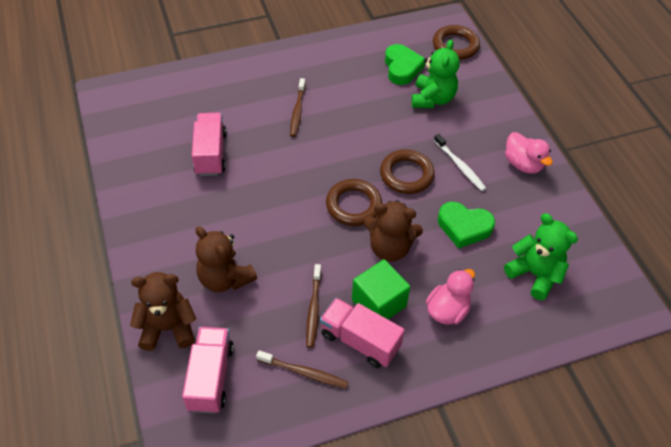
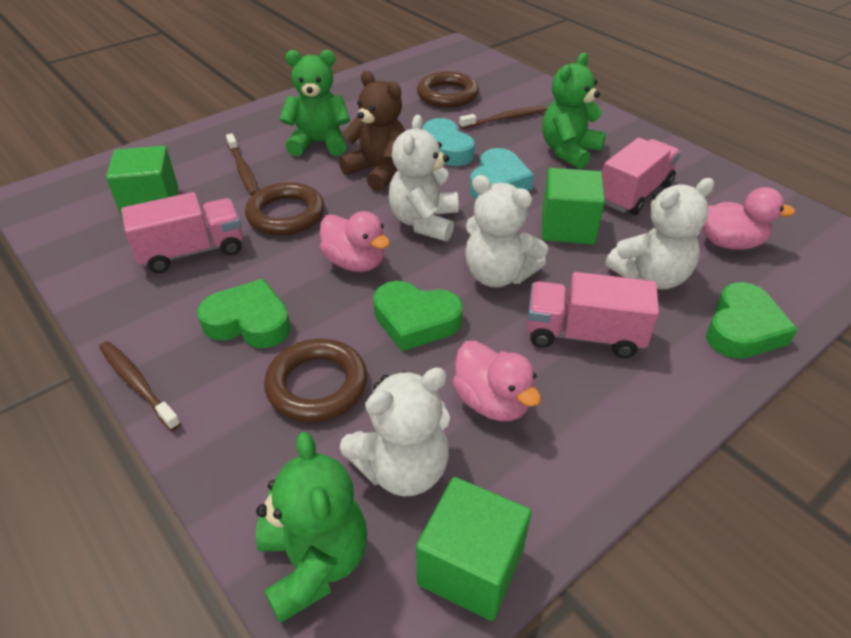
brown teddy bear: [130,272,196,351] [195,227,257,292] [364,200,423,262] = 3 -> [339,71,405,191] = 1
green cube: [352,259,410,319] = 1 -> [106,146,178,219] [416,477,531,621] [542,168,605,245] = 3
green heart: [385,44,425,85] [438,202,495,249] = 2 -> [197,279,291,348] [373,281,463,351] [706,282,798,359] = 3
green teddy bear: [412,39,459,108] [504,213,578,300] = 2 -> [256,432,367,623] [279,50,350,156] [542,53,606,169] = 3
pink duck: [426,269,475,325] [505,132,553,173] = 2 -> [320,211,390,272] [453,340,541,421] [702,187,795,250] = 3
turquoise heart: none = 0 -> [422,118,475,166] [470,148,534,199] = 2
white teddy bear: none = 0 -> [340,367,450,497] [388,115,459,241] [466,175,548,288] [605,178,715,289] = 4
white toothbrush: [434,134,486,191] = 1 -> none = 0

